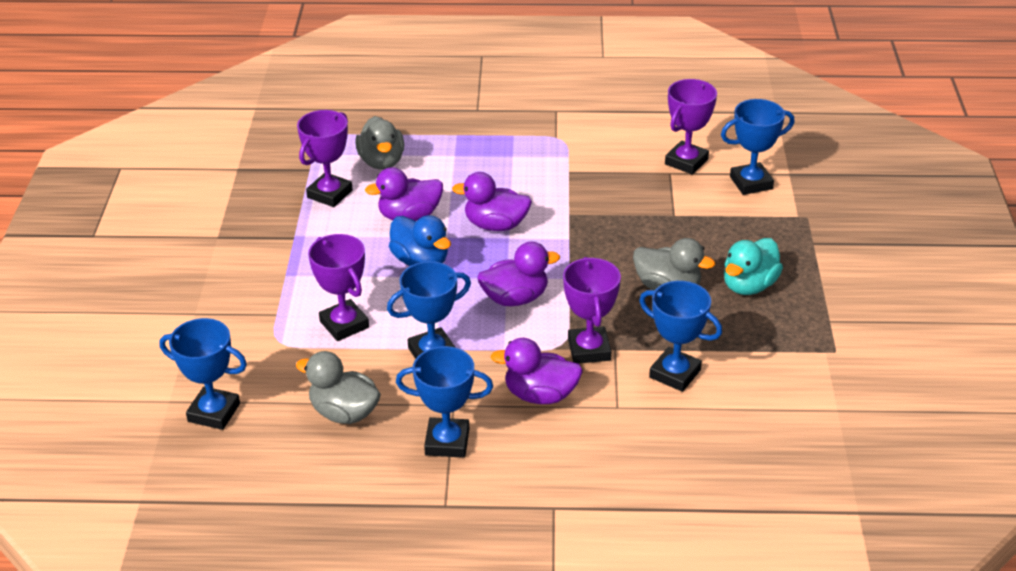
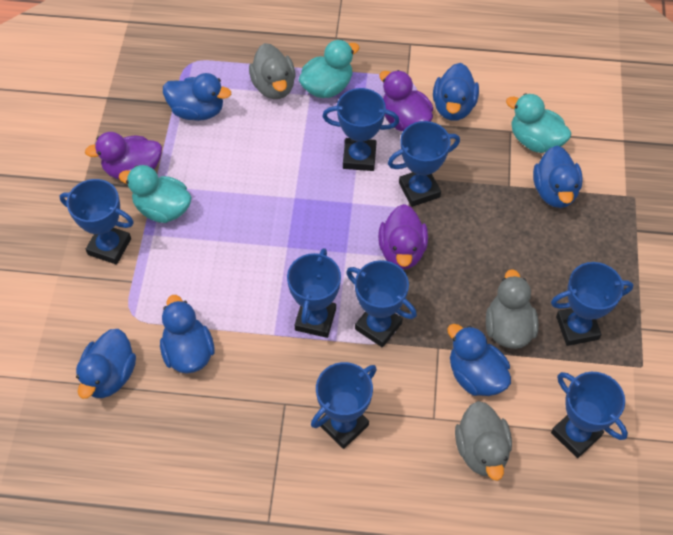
blue duck: [389,215,451,266] = 1 -> [76,329,136,399] [160,295,215,373] [163,73,231,121] [433,63,479,121] [447,324,511,396] [533,146,583,208] = 6
blue trophy: [160,318,247,430] [387,261,471,359] [396,346,493,458] [639,281,722,392] [721,99,794,195] = 5 -> [60,179,134,265] [287,248,341,338] [311,362,377,449] [322,88,399,171] [346,260,417,347] [388,121,460,207] [551,262,633,346] [551,372,628,458] = 8
purple duck: [365,167,443,221] [452,172,532,231] [478,242,560,306] [491,338,583,404] = 4 -> [85,132,162,179] [378,204,428,269] [379,70,433,131] = 3
purple trophy: [297,110,353,207] [308,234,369,341] [563,257,621,364] [665,79,717,175] = 4 -> none = 0
turquoise duck: [724,238,783,295] = 1 -> [119,165,192,223] [299,40,360,98] [506,93,572,153] = 3

